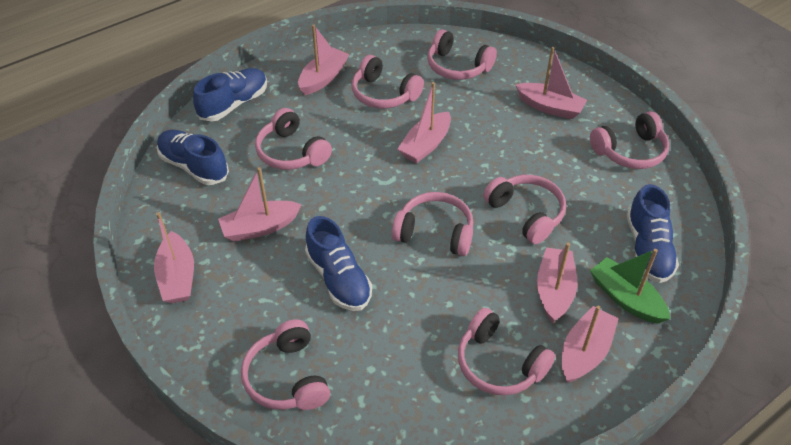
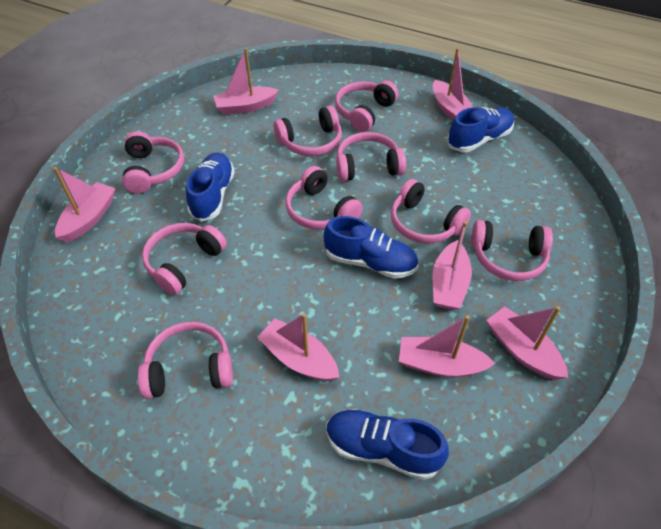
green boat: [590,249,670,324] = 1 -> none = 0
pink headphones: [241,319,330,410] [255,108,332,170] [352,55,424,109] [392,192,473,256] [427,29,497,80] [458,308,555,395] [483,175,566,244] [590,111,669,169] = 8 -> [122,131,184,194] [138,322,233,399] [142,223,227,295] [274,106,342,156] [285,166,363,230] [335,81,399,132] [336,132,406,181] [391,179,471,244] [471,220,553,281] = 9

